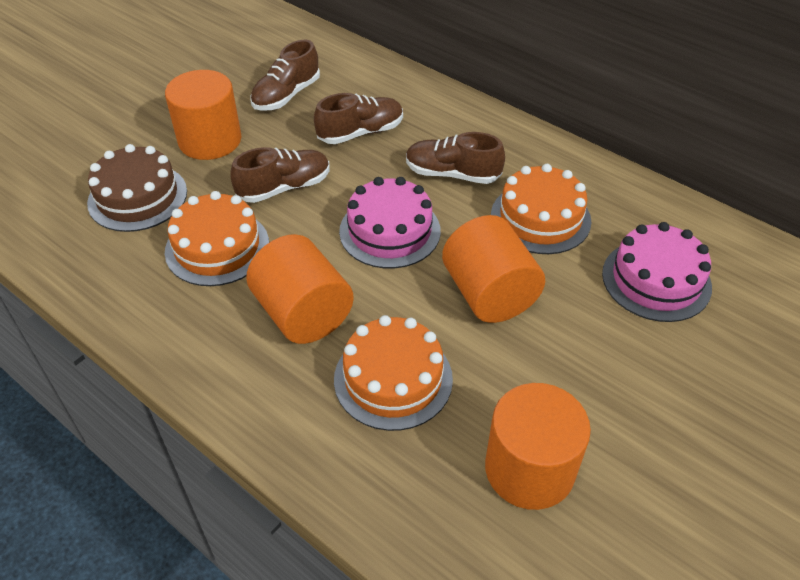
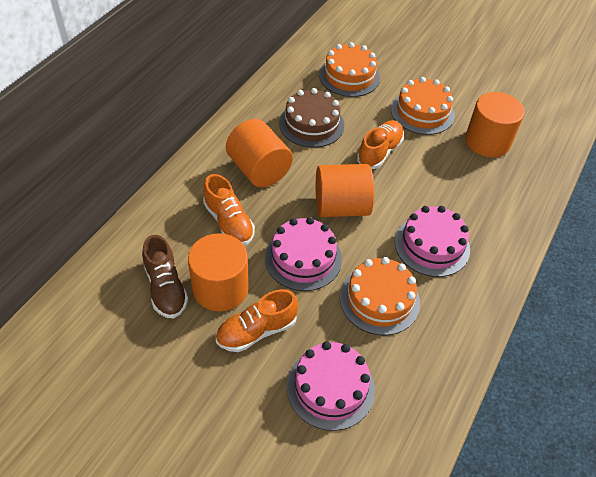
brown shoe: [230,147,330,203] [251,40,320,111] [314,93,403,144] [406,132,505,184] = 4 -> [142,235,189,318] = 1
orange shoe: none = 0 -> [203,174,255,245] [216,289,299,352] [357,120,404,169] = 3
pink cake: [339,177,441,269] [602,222,712,322] = 2 -> [265,217,342,291] [287,341,375,431] [395,206,470,277] = 3

